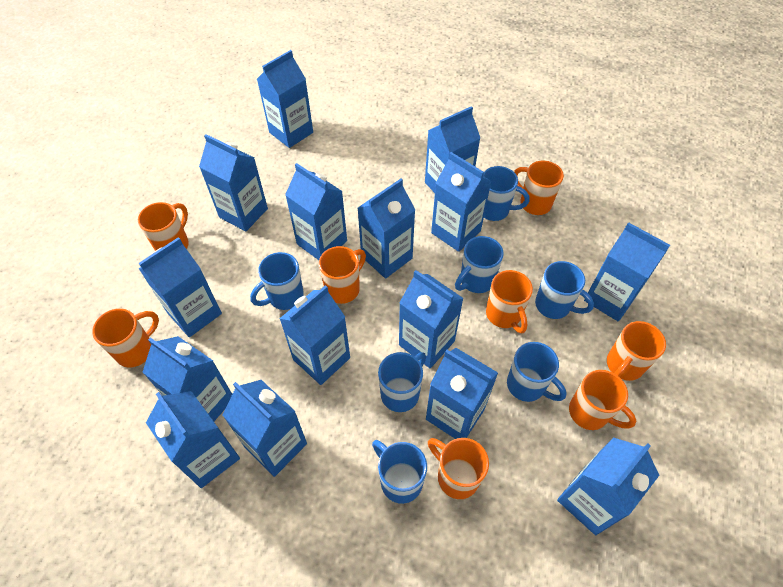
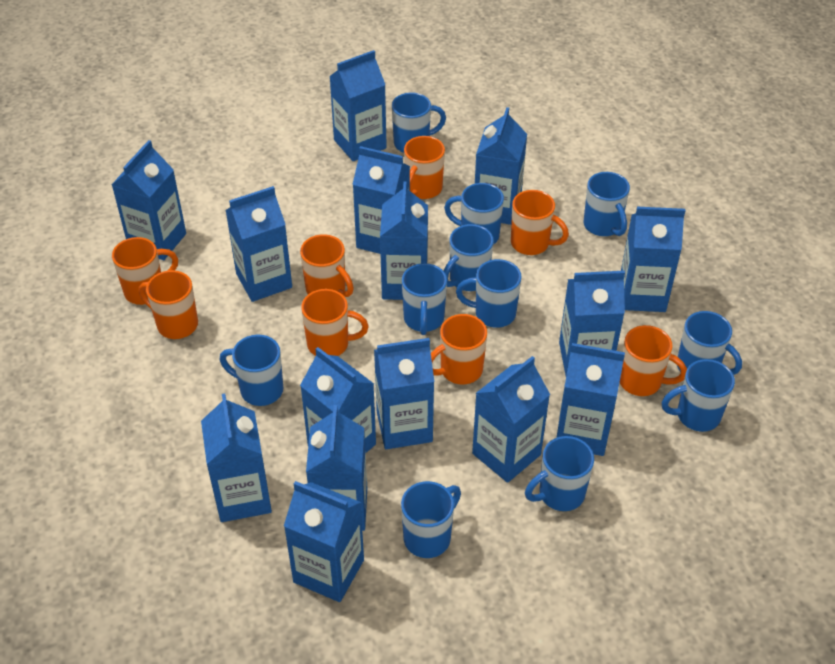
blue mug: [250,252,304,310] [372,440,427,504] [378,352,426,412] [455,236,504,293] [483,166,529,221] [507,342,567,402] [535,261,594,319] = 7 -> [220,335,283,406] [392,92,446,153] [401,481,461,558] [402,263,447,335] [444,183,504,245] [444,224,494,291] [456,259,522,328] [525,436,594,511] [583,172,630,236] [662,359,735,432] [677,311,742,375] = 11

